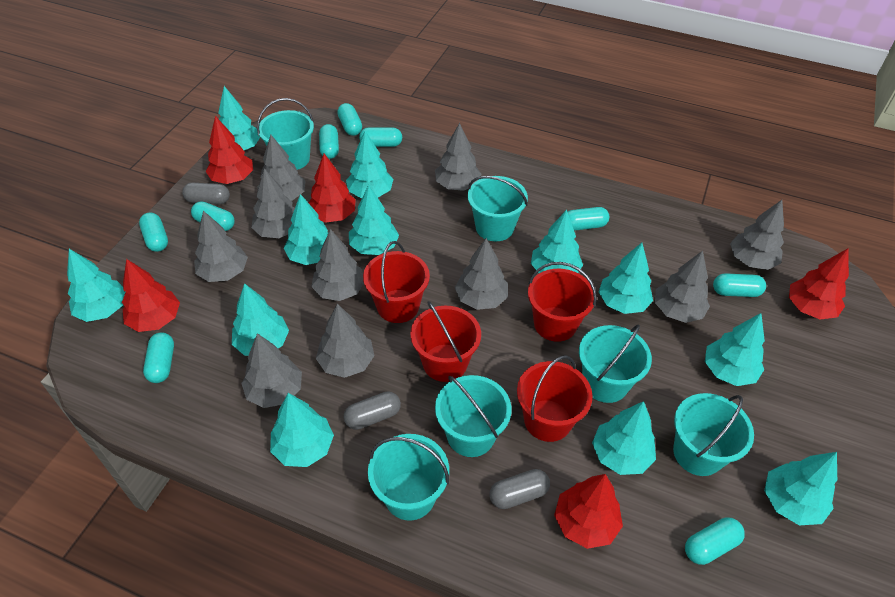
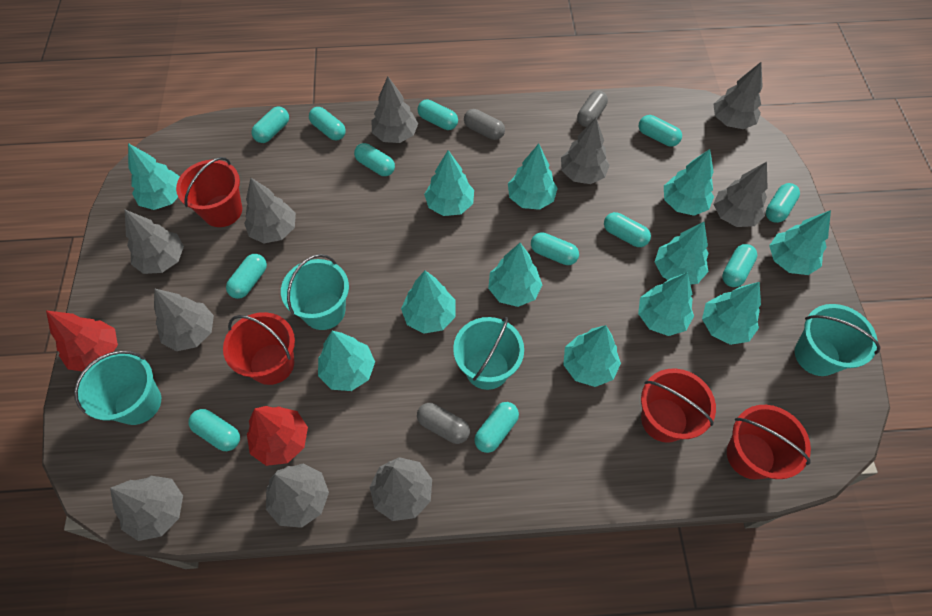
red tree: [122,259,180,332] [206,116,253,184] [309,154,356,223] [554,474,623,549] [789,248,849,319] = 5 -> [46,310,118,371] [247,406,308,466] = 2
turquoise bucket: [257,98,314,170] [368,434,449,520] [435,375,512,457] [468,176,528,241] [579,325,652,403] [673,393,754,476] = 6 -> [74,351,161,425] [281,254,349,330] [453,317,524,390] [795,304,880,376] = 4
turquoise capsule: [139,213,168,252] [143,332,174,383] [191,201,235,231] [319,124,339,159] [337,103,362,136] [359,127,402,147] [568,207,609,231] [685,517,745,565] [713,273,766,297] = 9 -> [188,409,240,451] [226,254,267,299] [251,107,289,143] [309,107,346,140] [354,143,395,176] [418,99,458,130] [474,402,519,453] [531,232,579,265] [604,212,651,247] [639,115,682,147] [722,244,757,287] [766,183,800,223] = 12

